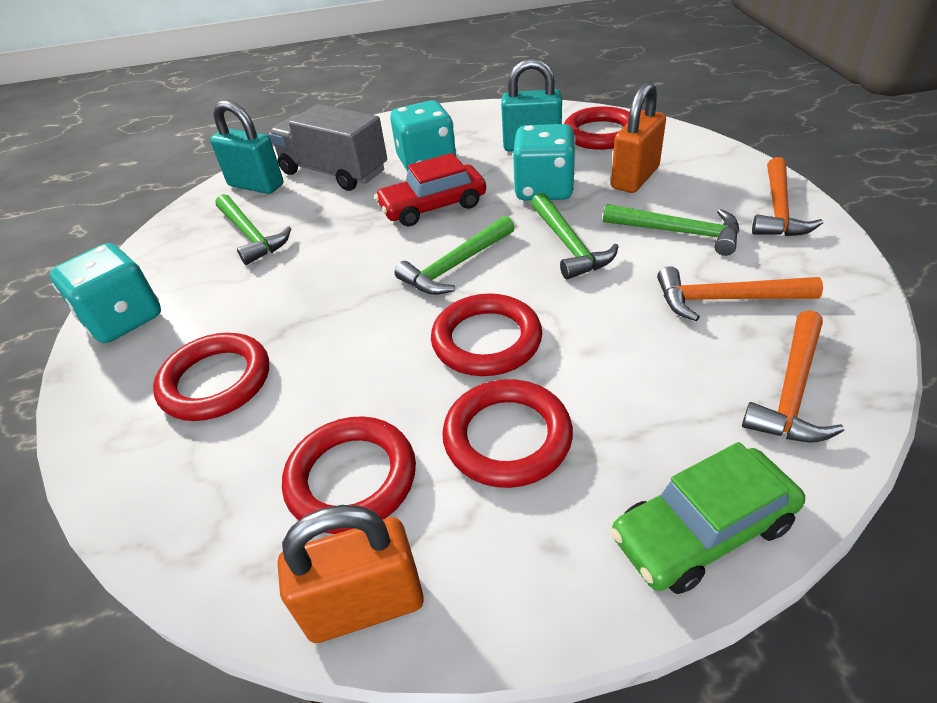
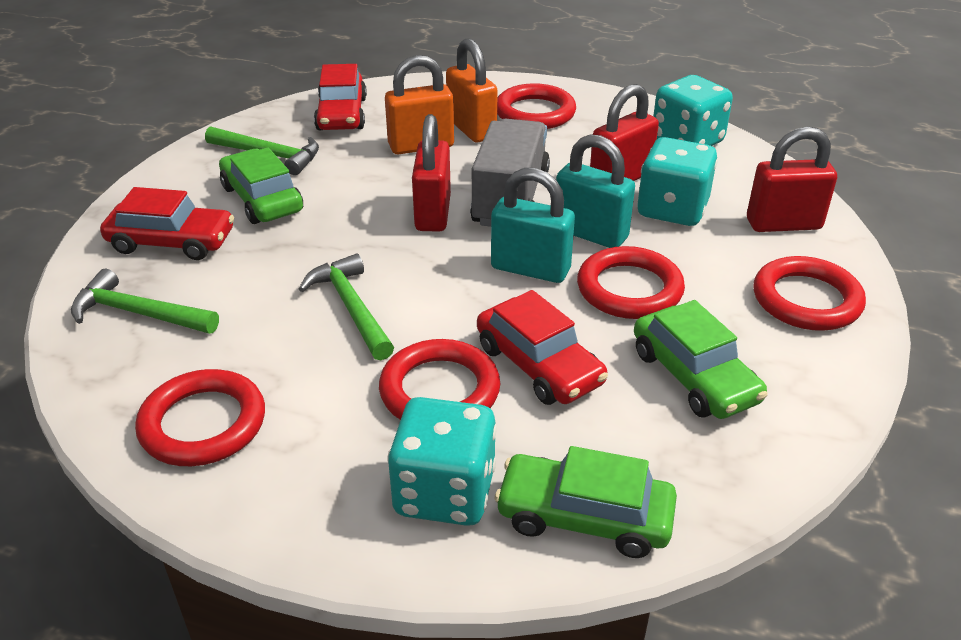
green car: [611,442,805,594] = 1 -> [219,148,303,224] [494,446,677,558] [634,300,767,419] = 3
green hammer: [215,194,292,265] [395,216,515,295] [531,193,619,279] [603,204,739,256] = 4 -> [71,269,219,334] [205,126,319,175] [299,253,394,361] = 3
orange hammer: [657,266,823,321] [742,310,844,442] [752,157,823,236] = 3 -> none = 0
red car: [375,153,486,226] = 1 -> [100,187,234,260] [314,64,367,130] [477,290,608,405] = 3
red padlock: none = 0 -> [412,114,451,232] [590,84,659,181] [747,126,837,232] = 3

